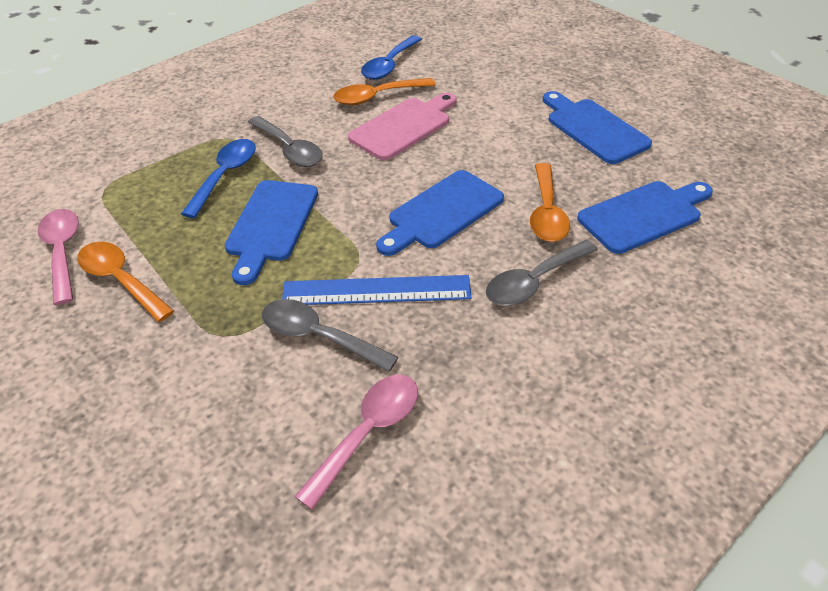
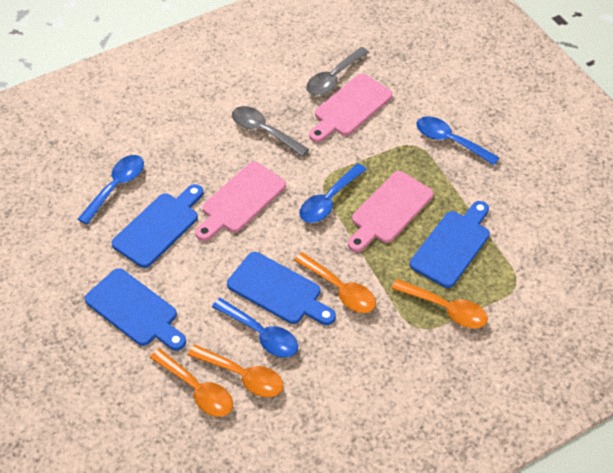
blue ruler: [282,275,472,305] = 1 -> none = 0
blue spoon: [181,139,256,218] [361,35,422,80] = 2 -> [78,155,144,225] [212,298,298,358] [299,163,367,223] [416,116,500,165] = 4
grey spoon: [248,116,323,167] [262,299,399,372] [486,240,598,306] = 3 -> [232,106,309,157] [306,47,369,95] = 2
orange spoon: [77,242,174,322] [333,78,436,105] [530,163,570,242] = 3 -> [150,348,233,417] [188,345,284,397] [294,252,376,313] [392,279,488,329] = 4
pink cutting board: [348,93,457,160] = 1 -> [195,162,286,241] [309,74,393,142] [348,171,434,252] = 3
pink spoon: [38,209,79,305] [294,375,418,510] = 2 -> none = 0

